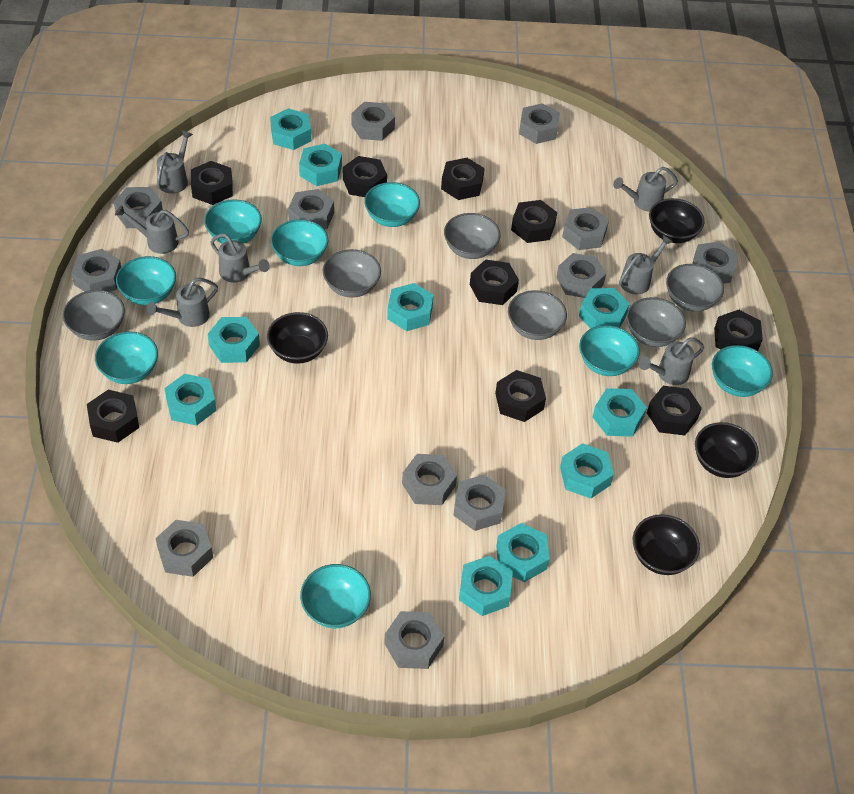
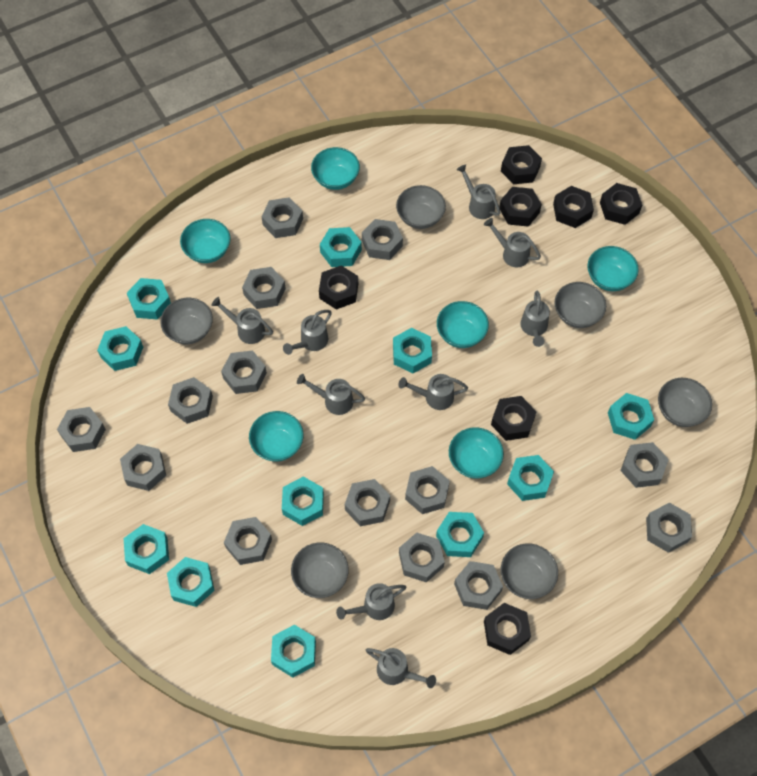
black bowl: [267,312,328,364] [633,514,700,575] [649,198,704,243] [695,422,759,478] = 4 -> none = 0
black nut: [87,390,139,443] [191,161,233,205] [343,156,387,197] [441,158,485,200] [470,259,519,305] [495,370,546,422] [511,200,557,243] [647,386,702,436] [714,310,763,351] = 9 -> [319,265,358,310] [484,603,531,655] [491,396,537,441] [499,187,542,227] [501,145,542,184] [553,186,594,228] [600,183,642,225] = 7
grey nut: [72,249,121,292] [114,187,163,228] [155,520,213,577] [288,189,334,229] [351,102,395,141] [384,611,444,669] [402,454,457,505] [453,475,506,531] [519,103,560,144] [556,253,606,298] [562,207,609,250] [692,241,738,284] = 12 -> [57,407,106,452] [120,444,166,491] [168,377,213,424] [221,350,267,394] [224,517,272,565] [242,267,286,309] [261,197,303,238] [345,479,390,526] [362,219,403,260] [399,533,445,583] [405,466,450,514] [454,561,503,610] [620,442,669,488] [646,503,692,553] = 14
grey watering can: [115,205,189,254] [147,278,218,327] [157,130,193,194] [210,234,270,283] [613,167,678,212] [619,235,673,295] [639,337,704,385] = 7 -> [211,297,273,344] [283,310,332,355] [297,374,365,415] [336,583,406,620] [366,648,436,688] [399,374,468,410] [457,164,501,219] [484,218,541,267] [520,291,550,347] = 9
turquoise bowl: [95,331,158,384] [116,256,176,305] [204,199,262,244] [271,219,328,266] [300,564,371,628] [364,182,420,227] [579,325,640,376] [712,345,773,397] = 8 -> [180,219,230,263] [249,411,304,462] [311,147,360,190] [437,301,489,348] [449,427,504,479] [587,246,639,291] = 6
turquoise nut: [164,374,217,426] [208,317,260,363] [270,108,311,150] [299,144,342,186] [387,283,434,331] [459,556,513,616] [496,523,550,582] [560,443,614,499] [579,288,630,329] [592,388,647,437] = 10 -> [97,326,143,371] [124,524,169,574] [127,278,171,320] [167,557,215,607] [271,625,316,678] [282,476,324,526] [320,227,362,267] [393,328,432,373] [436,512,484,557] [507,455,554,501] [608,393,654,440] = 11

